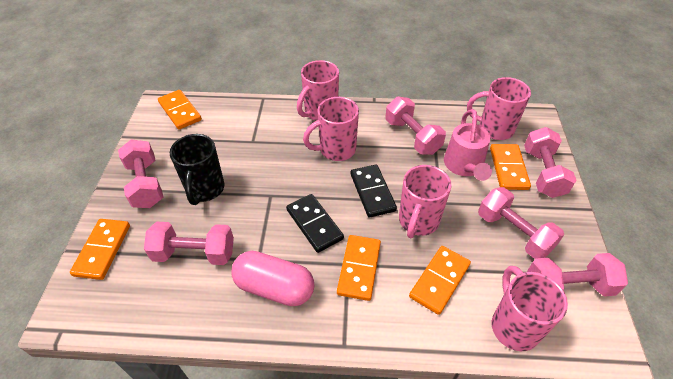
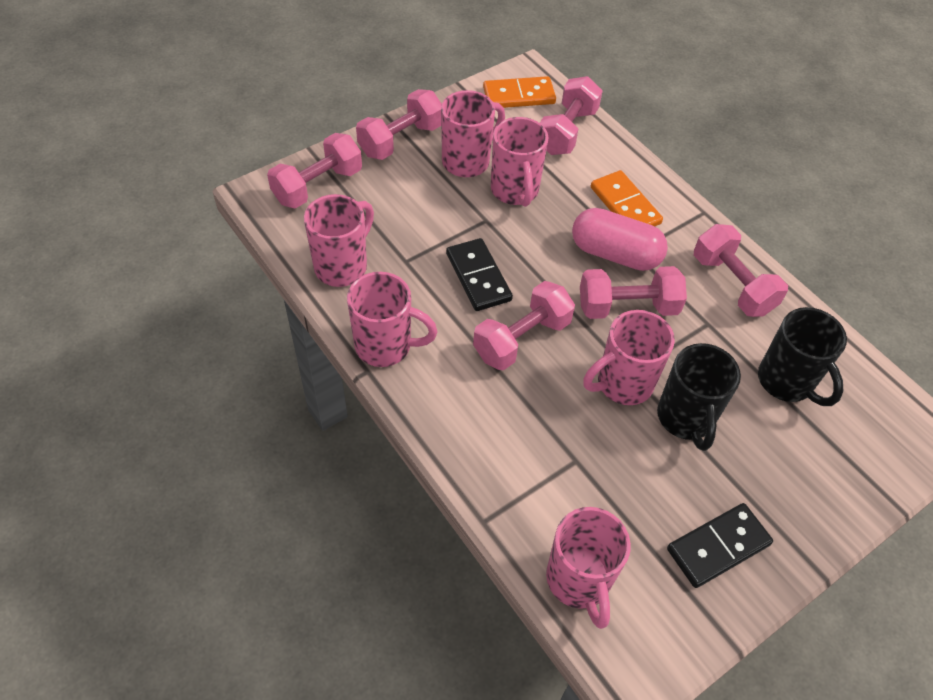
black mug: [170,134,225,205] = 1 -> [657,343,741,451] [758,307,847,406] = 2
orange domino: [70,219,130,280] [158,90,202,130] [337,235,381,301] [409,246,471,315] [490,144,531,190] = 5 -> [483,76,556,108] [591,170,663,227] = 2
pink mug: [297,60,339,121] [303,97,359,161] [399,165,451,238] [467,77,531,140] [492,266,568,351] = 5 -> [304,194,374,287] [347,272,438,367] [441,90,505,177] [491,117,549,207] [546,507,631,629] [583,310,675,405] = 6
pink watering can: [444,109,492,181] = 1 -> none = 0

